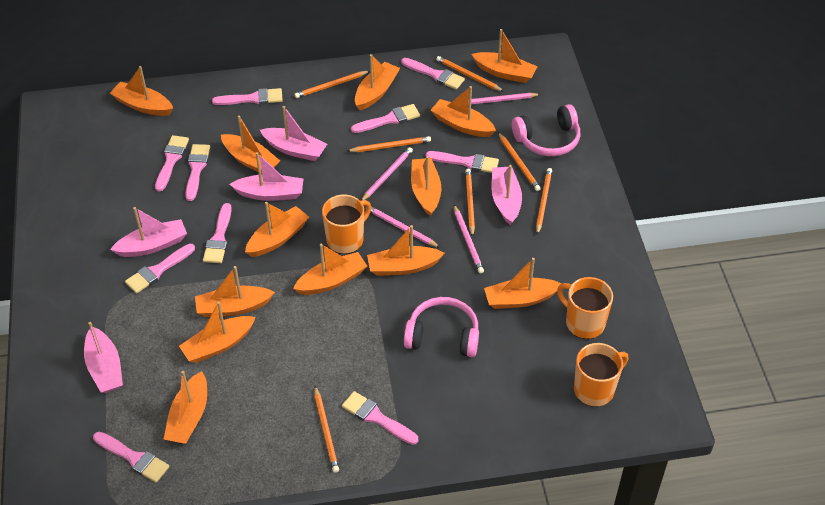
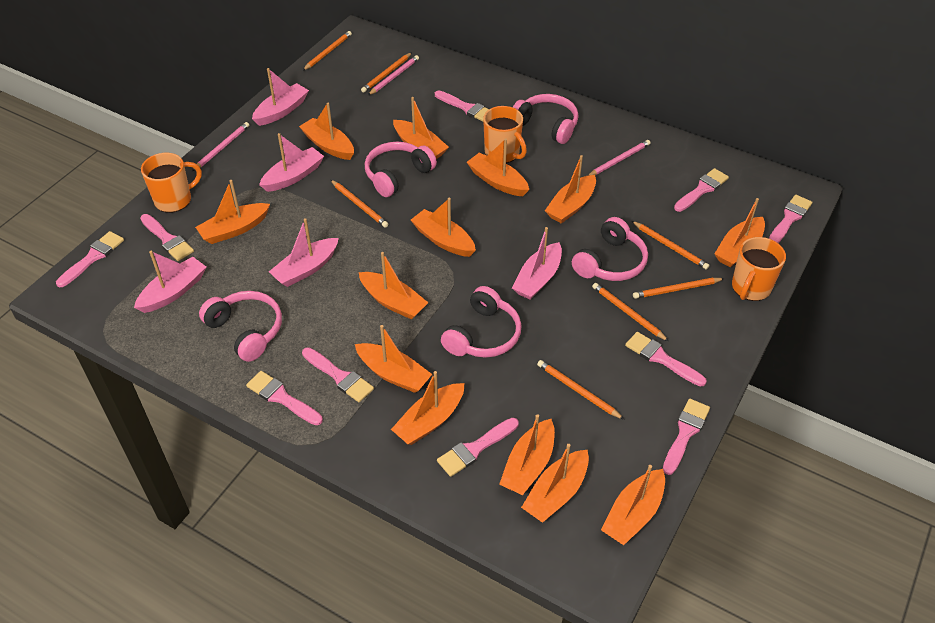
pink headphones: [404,297,479,357] [512,104,580,156] = 2 -> [199,291,282,362] [365,142,437,197] [441,286,522,358] [513,94,578,144] [572,217,648,281] = 5
pink pencil: [361,147,413,200] [370,206,440,248] [454,205,484,273] [468,93,540,105] = 4 -> [192,122,249,171] [368,55,419,95] [588,140,650,176] = 3

